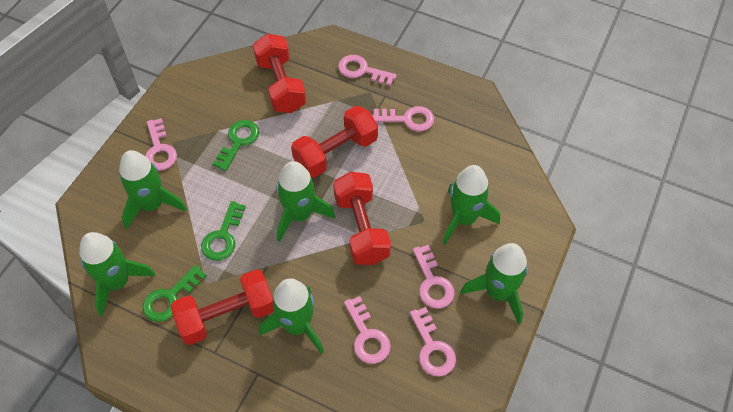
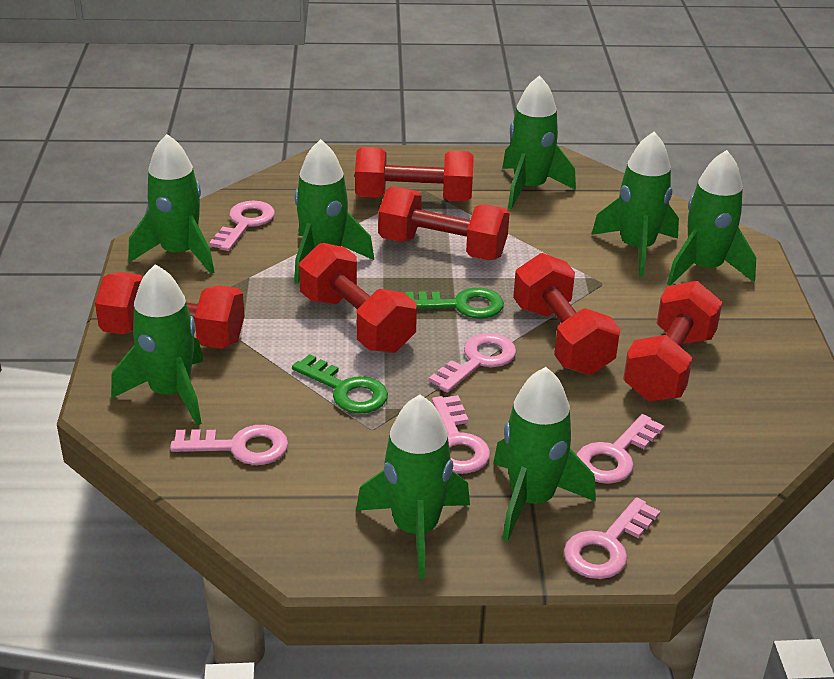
green key: [143,265,207,322] [201,201,246,261] [213,120,259,171] = 3 -> [292,354,388,414] [405,288,504,319] = 2
green rocket: [79,232,156,316] [119,150,187,229] [259,278,324,354] [276,161,335,242] [443,165,500,244] [460,243,528,324] = 6 -> [111,264,203,426] [128,134,214,274] [294,139,374,284] [356,395,470,579] [493,367,596,542] [502,75,576,209] [591,132,679,277] [667,150,756,286] = 8
red dumbbell: [171,269,274,345] [253,34,306,113] [291,106,378,178] [333,172,391,265] = 4 -> [95,272,244,349] [299,243,417,353] [355,147,474,201] [378,187,510,260] [513,253,620,375] [623,281,723,402] = 6

